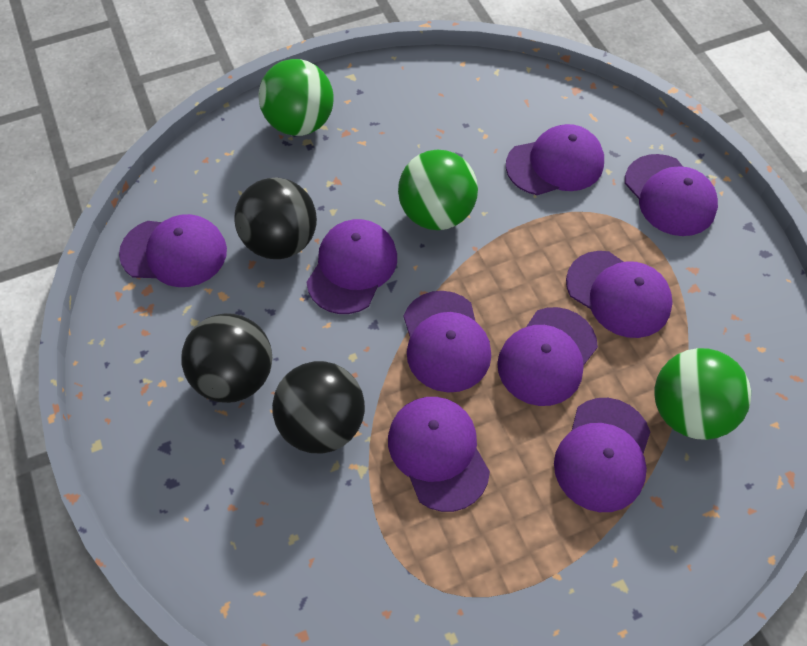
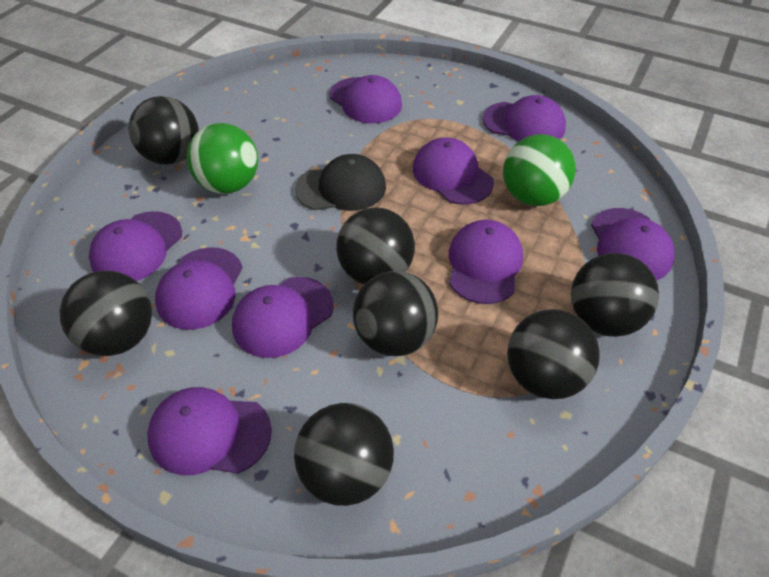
black ball: [182,313,272,403] [234,177,317,259] [272,361,365,453] = 3 -> [60,271,152,356] [128,96,199,165] [294,403,394,506] [336,207,415,284] [353,271,438,356] [507,309,600,399] [571,253,659,337] = 7
black cap: none = 0 -> [295,154,386,211] = 1
green ball: [258,59,334,136] [398,150,478,230] [654,348,751,440] = 3 -> [187,123,258,194] [503,134,576,206] = 2

